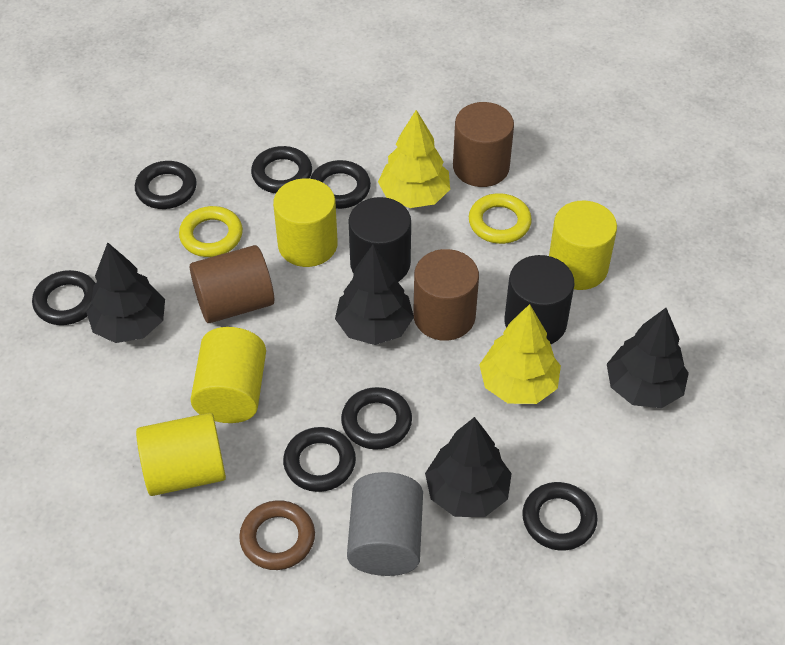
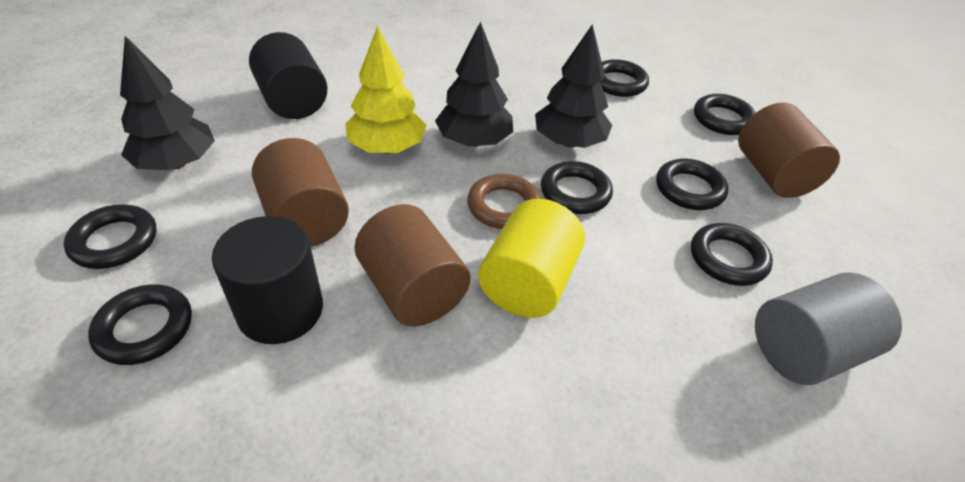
black tree: [86,242,165,343] [335,244,414,345] [425,417,512,517] [607,308,689,408] = 4 -> [120,36,215,170] [435,22,513,147] [535,25,612,148] = 3
yellow cylinder: [136,413,226,496] [190,327,266,423] [273,178,338,267] [549,201,617,290] = 4 -> [478,199,585,318] = 1
yellow ring: [179,206,243,257] [469,193,532,244] = 2 -> none = 0
yellow tree: [378,110,450,208] [479,304,561,404] = 2 -> [345,26,426,153] = 1

